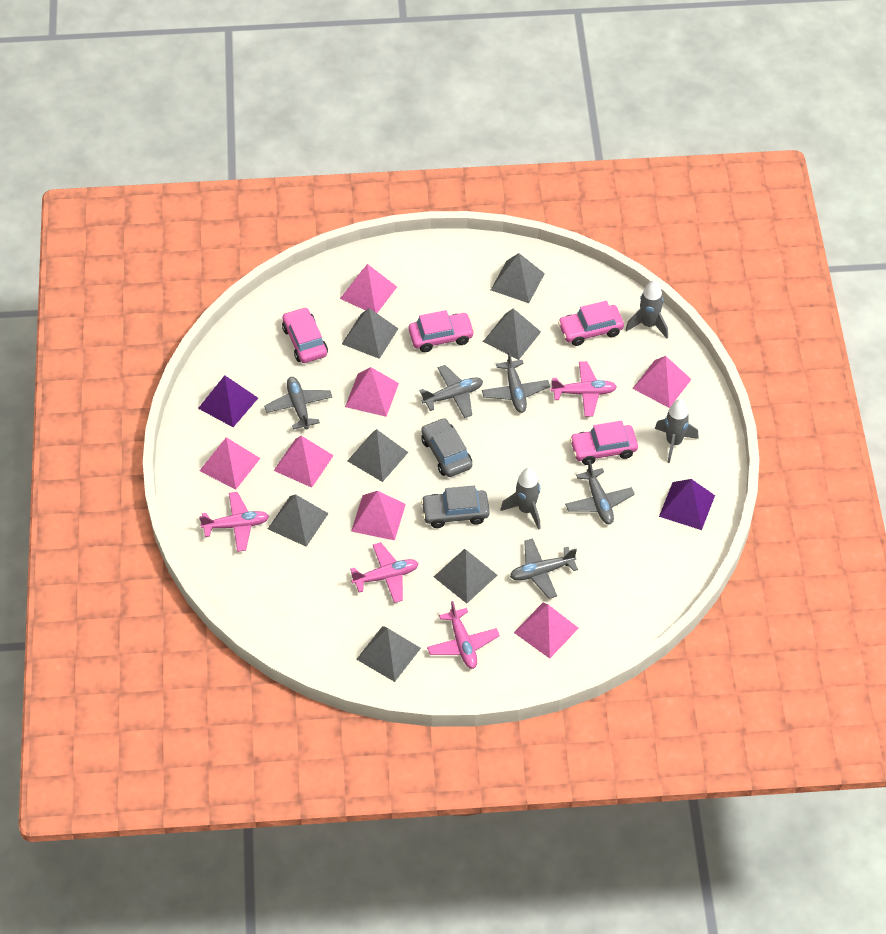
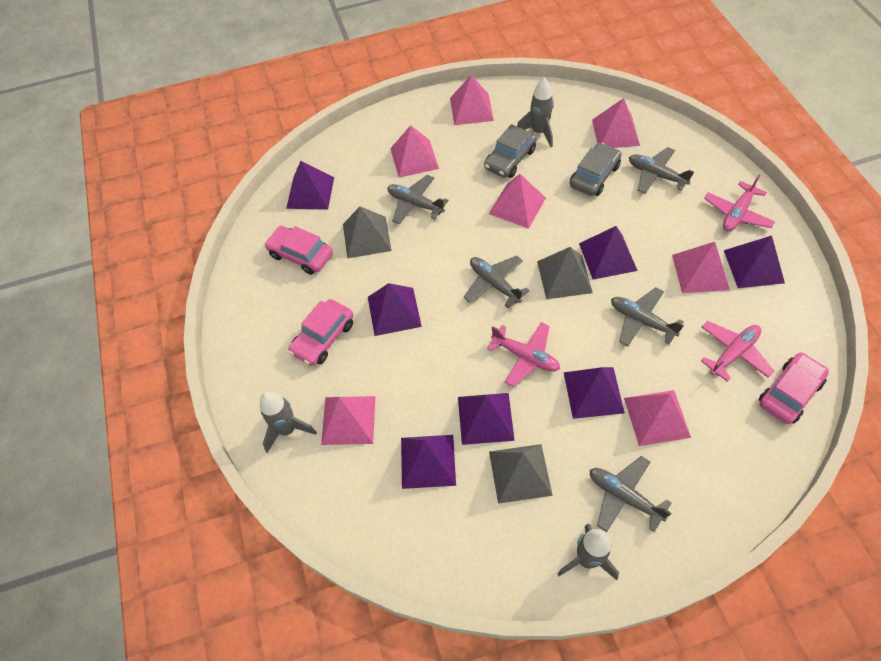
grey pyramid: [268,494,329,547] [342,308,398,359] [347,429,408,482] [356,626,421,682] [434,549,498,603] [483,308,541,360] [491,253,545,303] = 7 -> [343,206,392,259] [489,444,553,504] [537,247,593,299] = 3
pink car: [282,307,328,363] [409,310,475,352] [558,301,624,346] [570,421,638,465] = 4 -> [264,226,333,275] [289,299,354,366] [759,352,829,424] = 3
pink plane: [199,492,269,552] [350,542,419,603] [427,601,500,669] [551,361,617,417] = 4 -> [487,322,560,387] [701,321,774,382] [704,175,775,232] = 3
purple pyramid: [198,375,258,427] [659,479,715,530] = 2 -> [286,161,334,210] [368,283,422,336] [401,435,456,489] [458,393,515,445] [563,367,625,419] [579,226,638,280] [724,236,785,288] = 7

